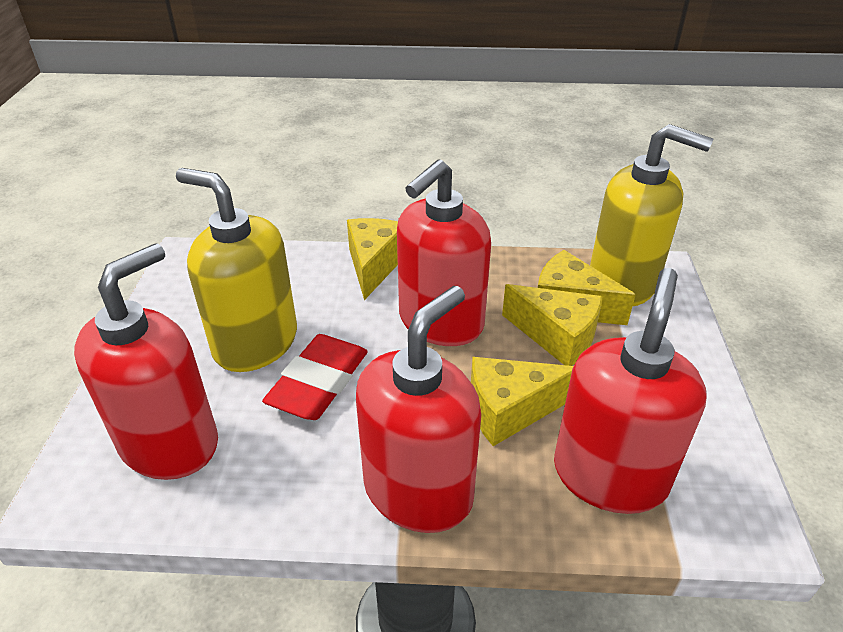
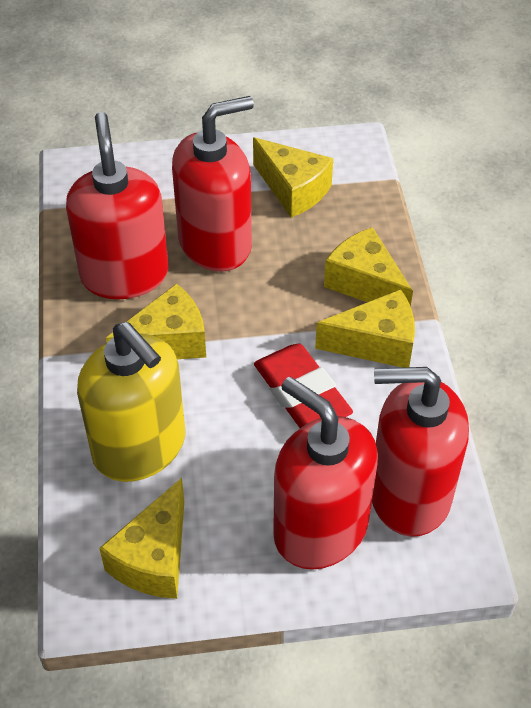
yellow cheese: [347,218,398,300] [471,357,574,446] [502,284,603,366] [538,250,636,325] = 4 -> [99,478,184,599] [106,283,206,359] [253,137,333,218] [315,289,415,368] [324,227,413,307] = 5
yellow soap dispenser: [176,168,297,372] [590,124,713,306] = 2 -> [77,322,185,482] = 1

